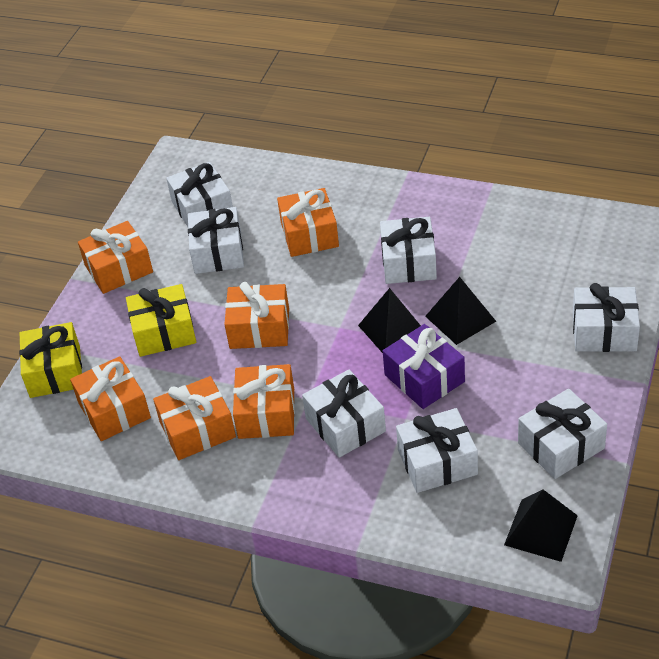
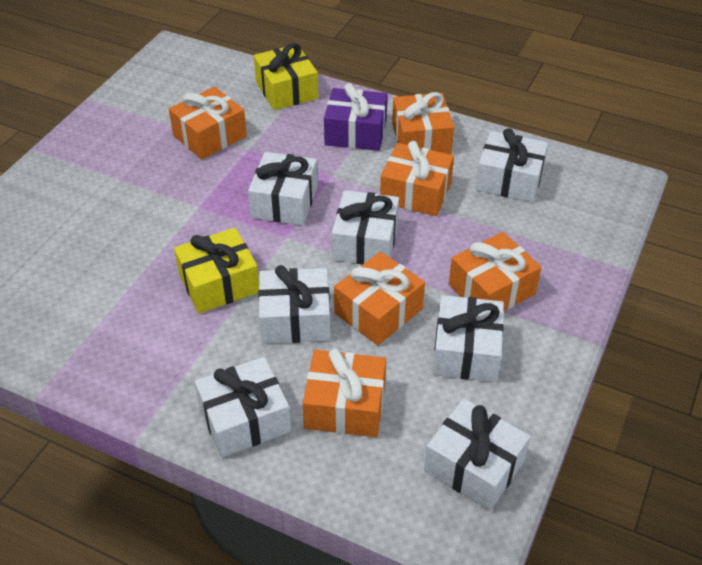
black pyramid: [358,288,421,353] [425,277,496,345] [504,489,578,562] = 3 -> none = 0

